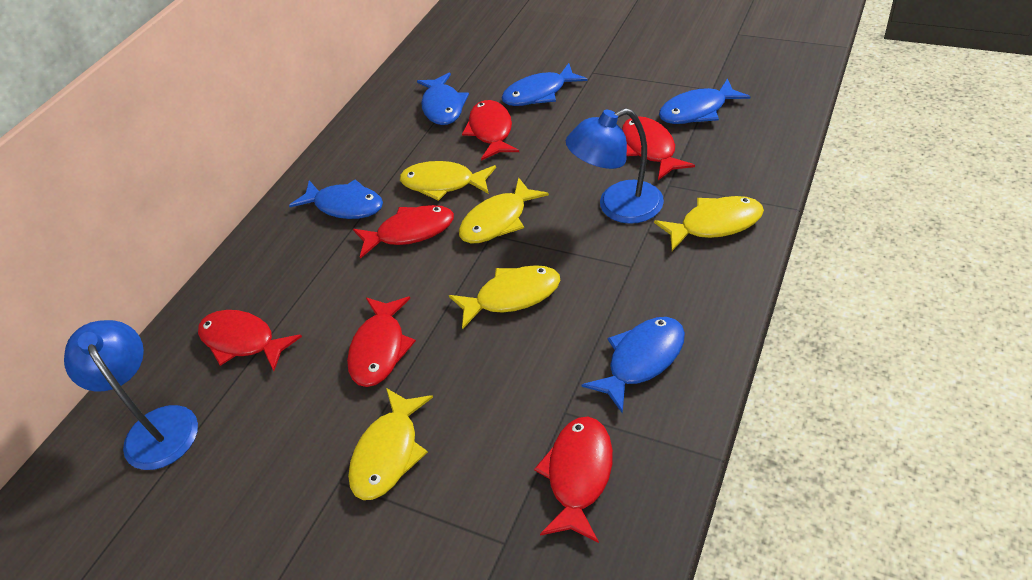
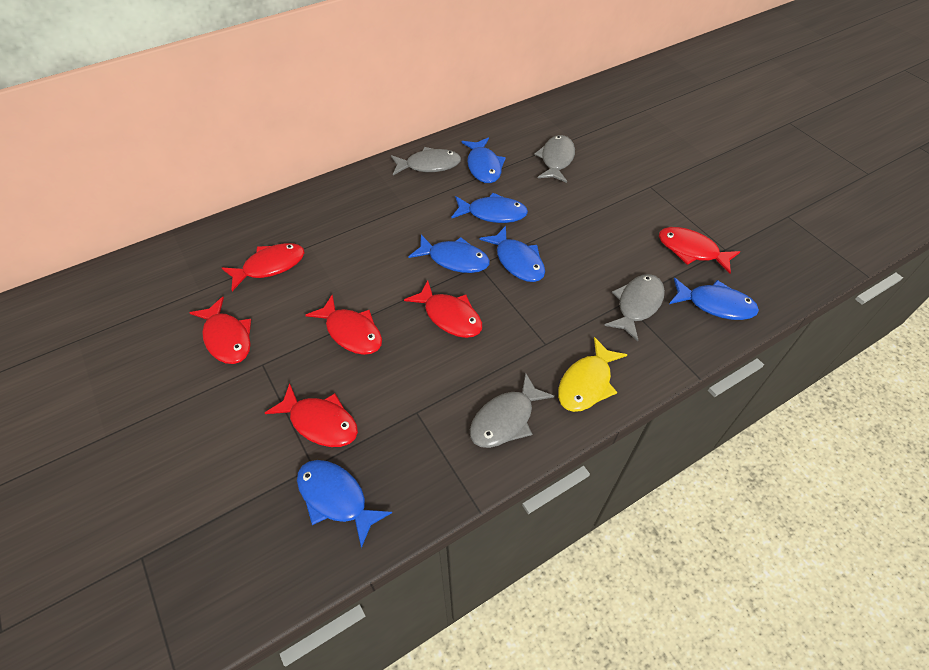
blue fish: [289,179,383,219] [417,73,469,125] [502,63,588,106] [581,317,685,414] [659,78,750,124] = 5 -> [297,460,392,548] [408,235,490,273] [451,193,528,223] [462,138,506,183] [479,226,545,282] [669,278,759,320] = 6
blue lamp: [64,320,198,470] [566,108,664,224] = 2 -> none = 0
grey fish: none = 0 -> [391,147,461,175] [470,373,555,448] [534,135,575,183] [604,274,665,341] = 4
yellow fish: [348,388,433,500] [400,161,496,201] [449,265,561,329] [459,177,549,244] [654,196,764,251] = 5 -> [558,337,627,412] = 1

